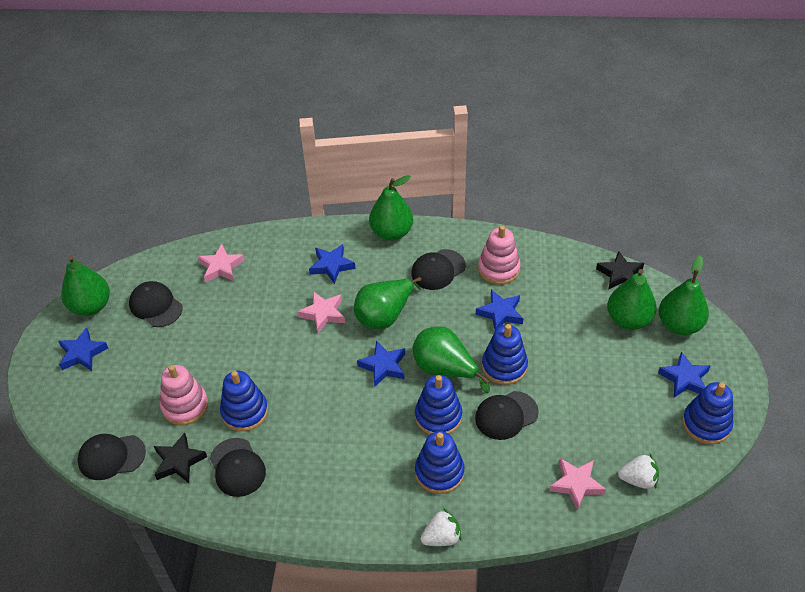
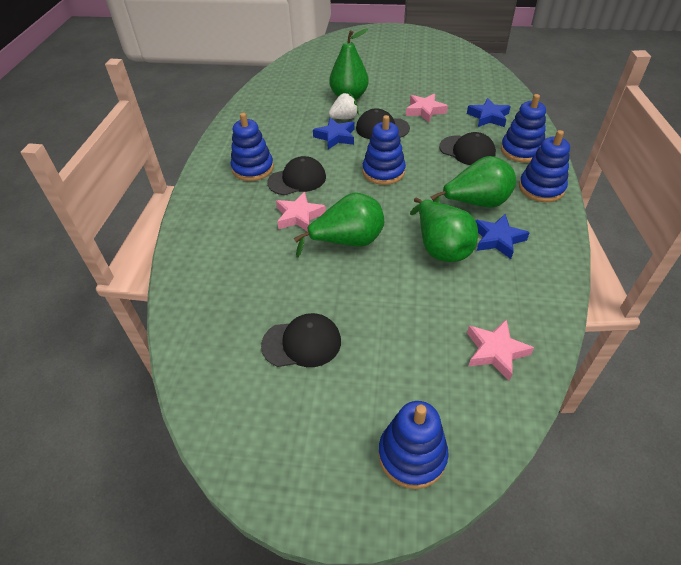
black cap: [78,434,146,480] [129,281,183,327] [210,438,266,497] [411,249,466,290] [475,391,539,440] = 5 -> [261,313,341,367] [267,156,326,195] [356,108,410,139] [439,132,496,165] = 4
black star: [154,432,207,483] [596,251,644,290] = 2 -> none = 0
blue star: [58,328,108,371] [309,244,356,284] [357,341,405,387] [476,290,523,331] [658,352,711,397] = 5 -> [313,118,354,149] [467,98,511,127] [475,214,530,259] = 3
green pear: [61,256,110,316] [354,277,421,329] [369,175,413,241] [412,326,490,393] [607,269,657,330] [659,256,709,335] = 6 -> [294,193,384,257] [329,28,369,100] [410,198,478,262] [431,156,516,208] = 4
pink stacking toy: [160,365,208,425] [478,225,521,285] = 2 -> none = 0
white strawberry: [421,508,462,546] [618,454,659,489] = 2 -> [329,93,359,119] = 1

